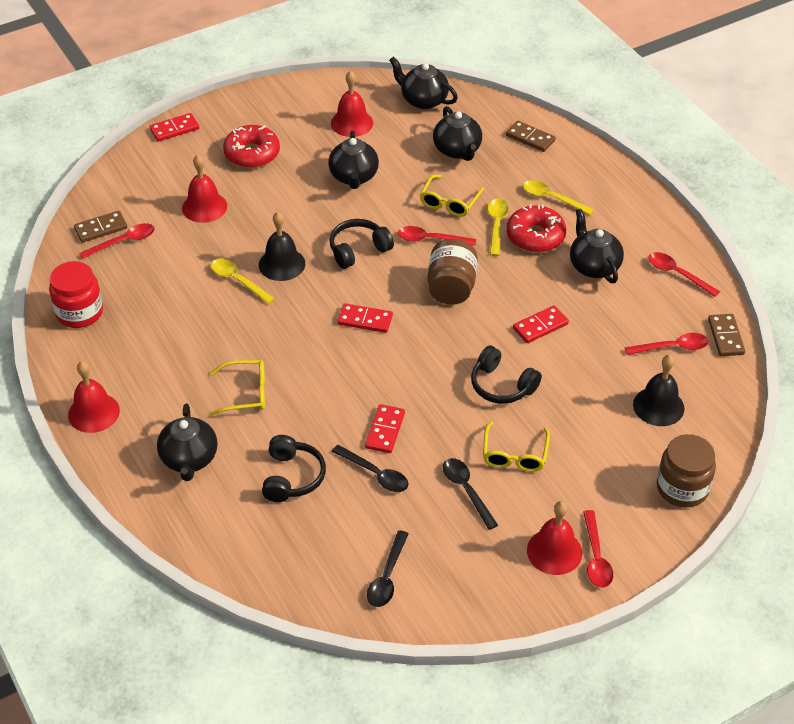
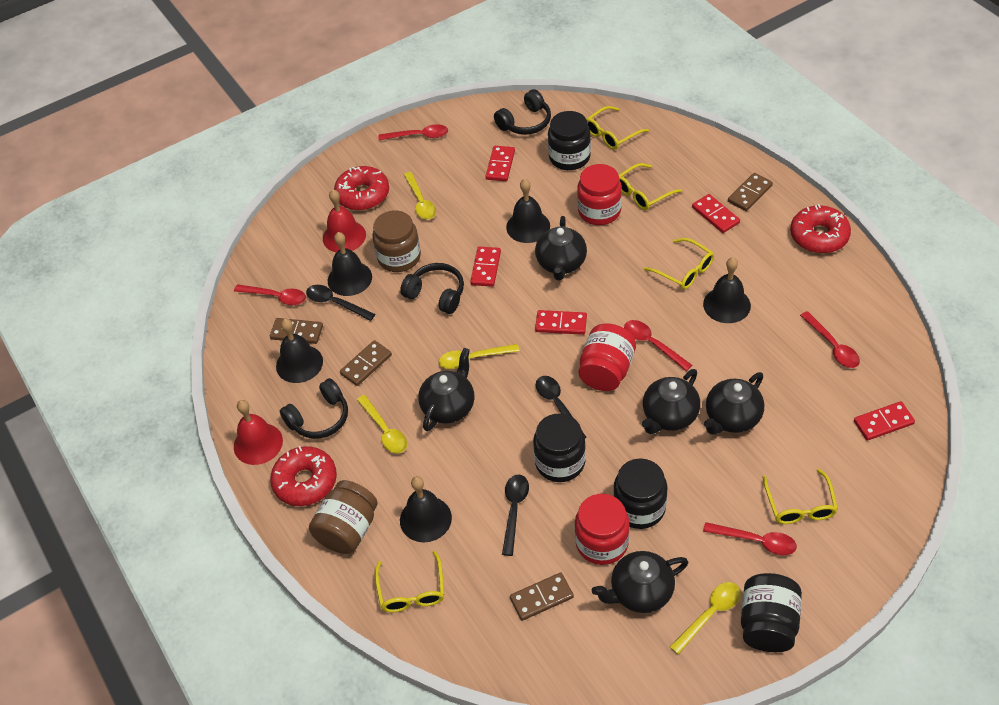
black bell: [259,212,305,281] [633,355,684,426] = 2 -> [276,319,323,383] [328,232,372,296] [400,476,452,542] [506,179,550,243] [703,257,751,323] = 5
black jar: none = 0 -> [533,413,586,482] [548,111,591,170] [613,458,667,529] [741,573,802,652] = 4
brown domino: [74,211,127,243] [506,121,556,152] [708,314,745,356] = 3 -> [270,318,323,344] [340,340,392,386] [510,572,574,621] [728,173,773,211] = 4
red bell: [68,361,120,433] [182,155,227,223] [331,71,373,137] [527,501,582,575] = 4 -> [234,400,283,465] [323,190,366,252] = 2
red domino: [149,113,199,142] [337,303,393,333] [365,404,405,453] [513,306,569,343] = 4 -> [470,247,501,287] [485,146,515,181] [535,310,587,335] [692,194,740,233] [854,401,915,441] = 5
red donut: [223,125,280,168] [507,204,566,252] = 2 -> [270,446,337,506] [334,166,389,210] [790,204,851,253] = 3
red jar: [49,261,103,328] = 1 -> [575,494,630,565] [577,164,622,225] [578,323,636,391] = 3
yellow glasses: [209,360,265,416] [420,174,484,217] [483,421,550,472] = 3 -> [375,551,444,612] [586,106,649,150] [619,163,682,210] [643,238,714,290] [763,469,838,524] = 5
yellow spoon: [211,259,275,304] [488,199,509,256] [523,180,594,215] = 3 -> [357,395,407,453] [404,172,436,220] [439,344,520,369] [670,582,741,655] = 4

